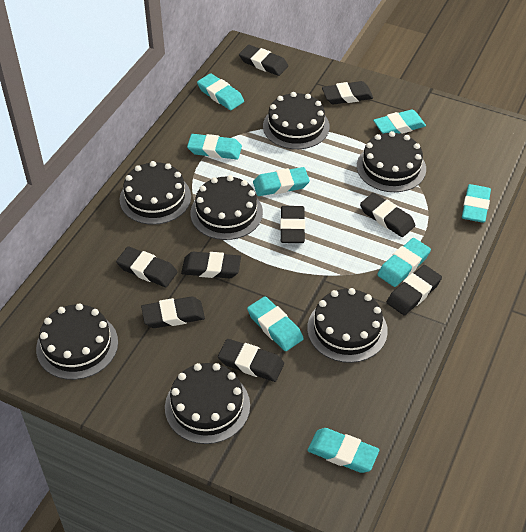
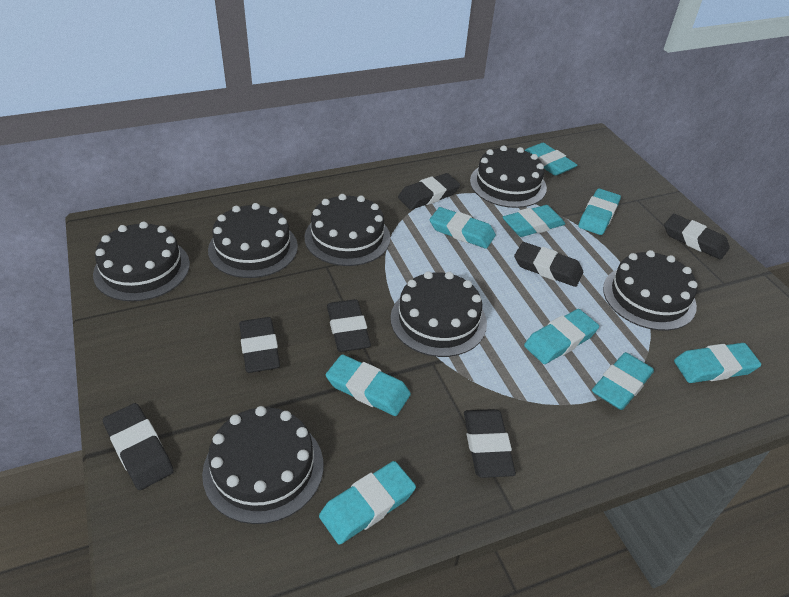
black eraser: [116,246,177,287] [141,296,205,328] [181,252,241,278] [218,339,284,382] [239,45,288,76] [280,206,305,243] [322,81,373,104] [360,193,415,237] [387,265,442,315] = 9 -> [103,403,174,490] [239,317,280,373] [327,299,371,352] [398,173,460,210] [464,409,516,478] [514,242,583,287] [664,214,730,260] = 7
turquoise eraser: [187,134,242,159] [197,73,244,110] [247,296,304,351] [253,167,310,196] [307,428,380,473] [373,109,426,134] [377,238,431,287] [462,184,491,223] = 8 -> [319,461,416,545] [326,354,411,416] [429,207,496,249] [503,205,565,237] [524,143,577,176] [524,309,599,364] [578,188,621,235] [592,352,654,410] [674,343,761,383] = 9

